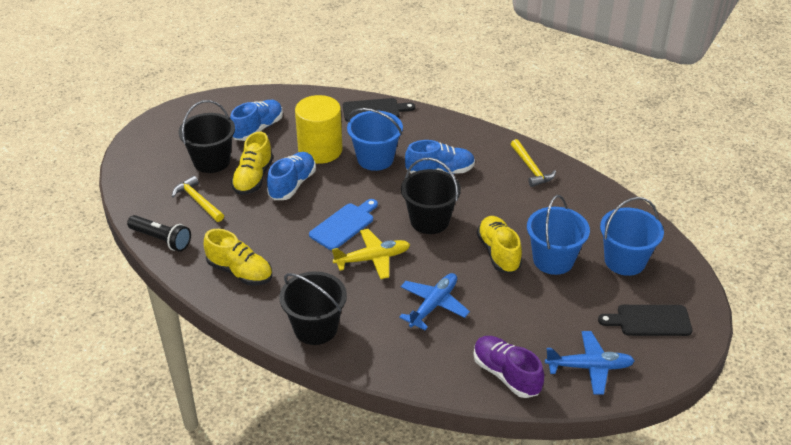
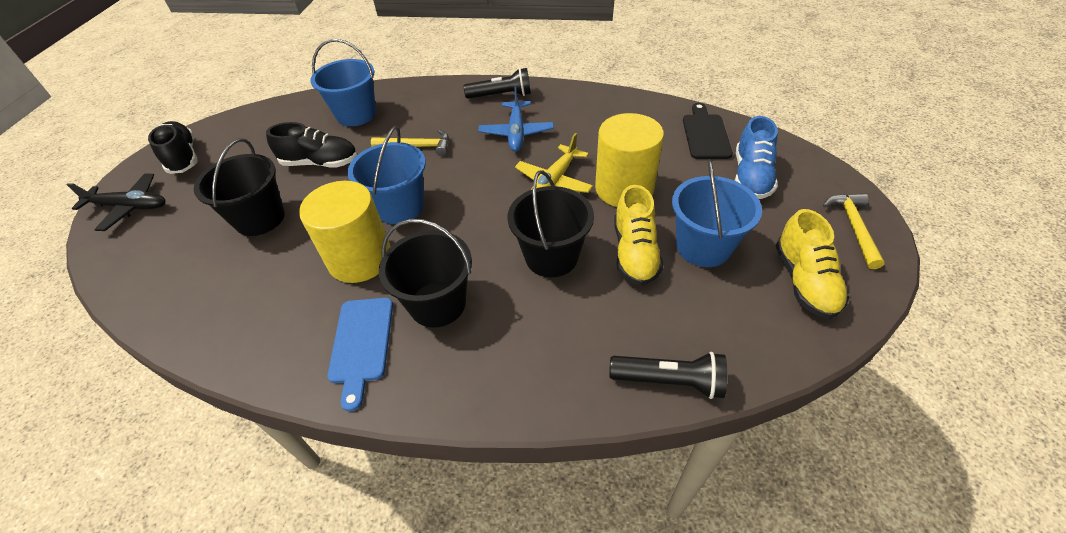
black cutting board: [343,98,415,122] [598,305,692,336] = 2 -> [683,103,733,159] = 1
black flashlight: [127,215,191,251] = 1 -> [464,68,531,99] [609,352,727,399] = 2
black plane: none = 0 -> [67,173,166,231] = 1
black shoe: none = 0 -> [148,121,198,174] [266,122,357,168] = 2
blue plane: [399,273,470,330] [545,331,635,395] = 2 -> [478,87,554,152] = 1
blue shoe: [230,100,283,141] [267,152,316,200] [405,140,475,174] = 3 -> [735,116,778,199] = 1
purple shoe: [473,336,544,398] = 1 -> none = 0
yellow cylinder: [295,95,342,164] = 1 -> [299,181,391,283] [595,113,664,207] = 2
yellow shoe: [204,229,272,286] [231,132,273,195] [477,216,522,274] = 3 -> [614,185,663,286] [775,209,849,319] = 2

